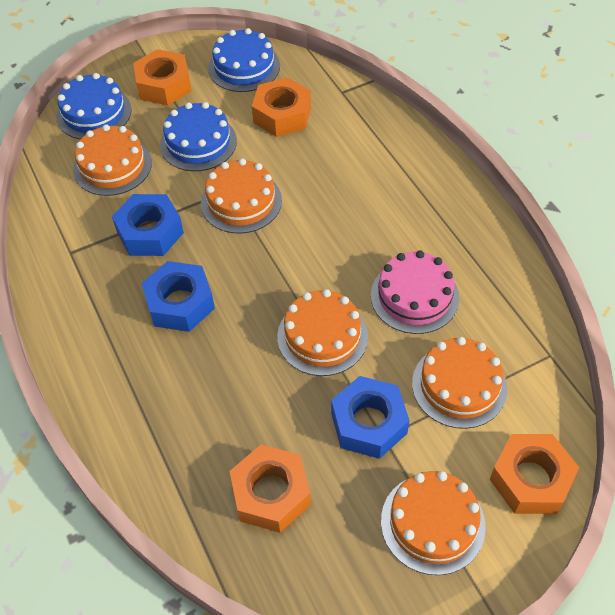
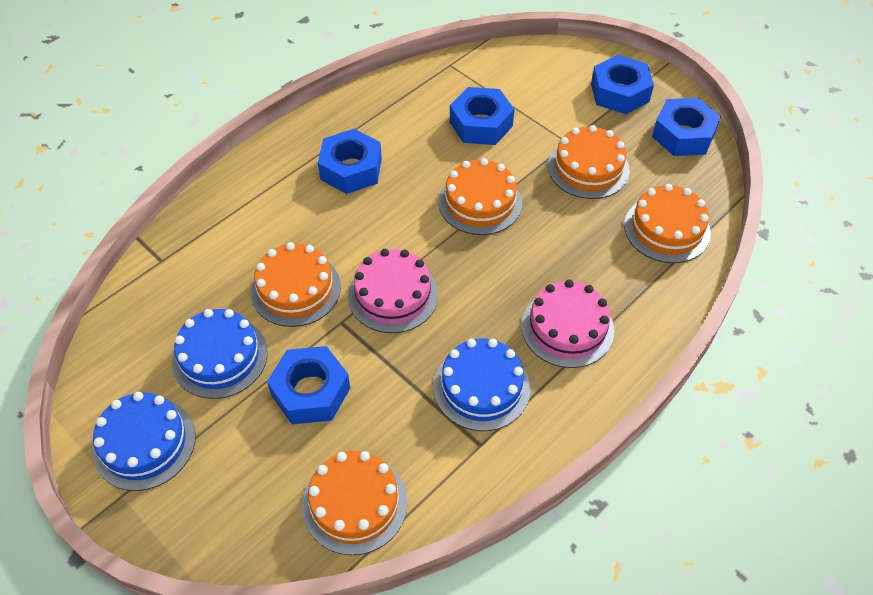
blue nut: [112,194,184,256] [141,261,215,332] [331,376,410,459] = 3 -> [267,346,350,424] [318,129,382,194] [450,87,514,145] [591,55,654,114] [652,98,721,156] = 5
orange nut: [133,49,192,105] [230,445,311,533] [252,77,311,137] [490,434,579,514] = 4 -> none = 0
pink cake: [371,250,459,334] = 1 -> [348,249,438,333] [521,280,614,368] = 2

